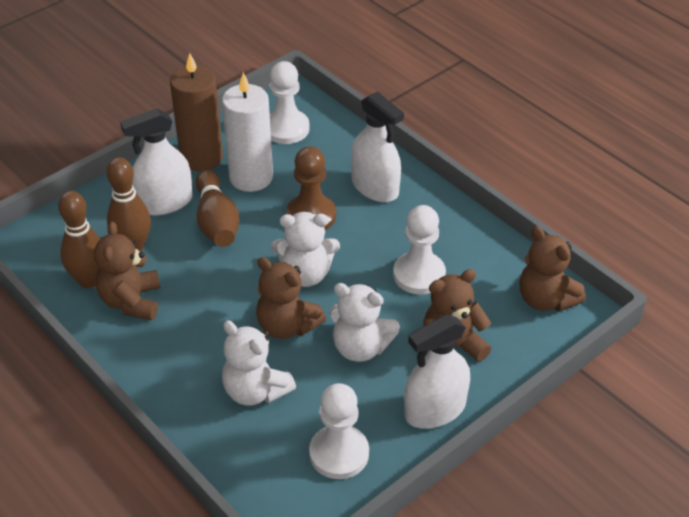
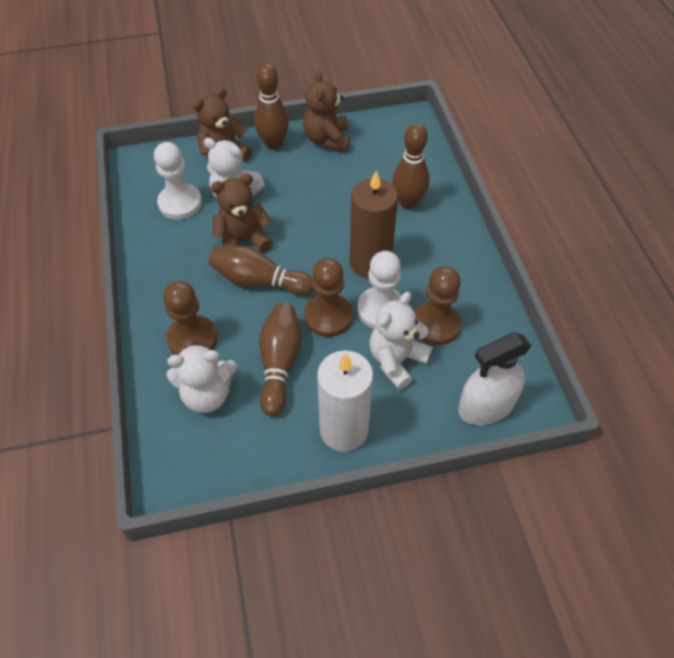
brown bowling pin: [58,191,100,288] [106,157,151,252] [196,170,239,247] = 3 -> [209,245,313,295] [254,64,289,150] [259,303,302,416] [392,123,430,209] = 4
brown pawn: [286,146,336,230] = 1 -> [163,281,218,355] [304,258,353,337] [414,266,461,345] = 3
brown teddy bear: [94,221,160,320] [256,257,326,339] [424,269,491,361] [519,227,586,311] = 4 -> [193,87,252,163] [211,174,273,252] [303,71,350,152] = 3
white pawn: [270,61,310,144] [309,383,369,479] [393,205,446,295] = 3 -> [154,142,202,219] [357,251,402,328] = 2
white spray bottle: [120,108,193,216] [351,92,404,202] [404,314,470,429] = 3 -> [458,332,531,425] = 1

